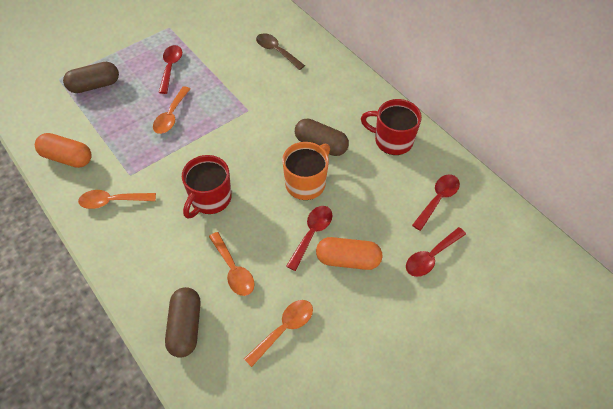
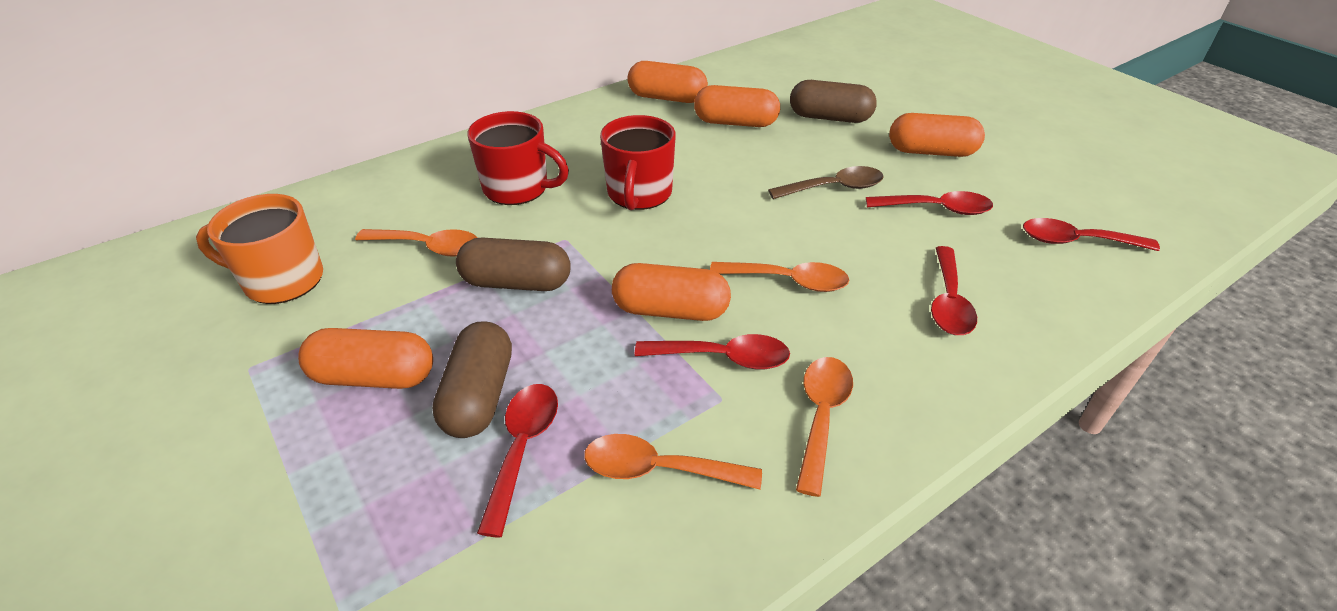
orange capsule: [35,133,92,168] [316,237,382,270] = 2 -> [298,328,433,389] [612,263,731,321] [627,61,708,103] [694,85,780,127] [889,113,985,157] = 5
red spoon: [159,45,182,94] [286,206,333,271] [406,227,466,277] [412,174,460,231] = 4 -> [477,384,558,538] [635,334,790,370] [866,191,993,215] [931,246,977,335] [1023,218,1160,251] = 5

